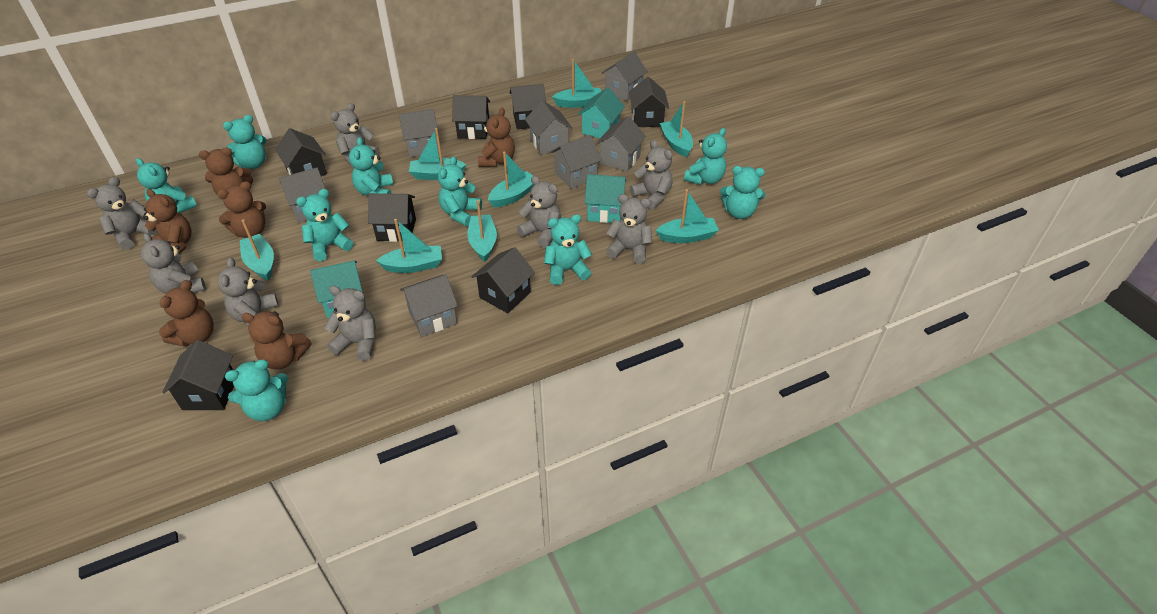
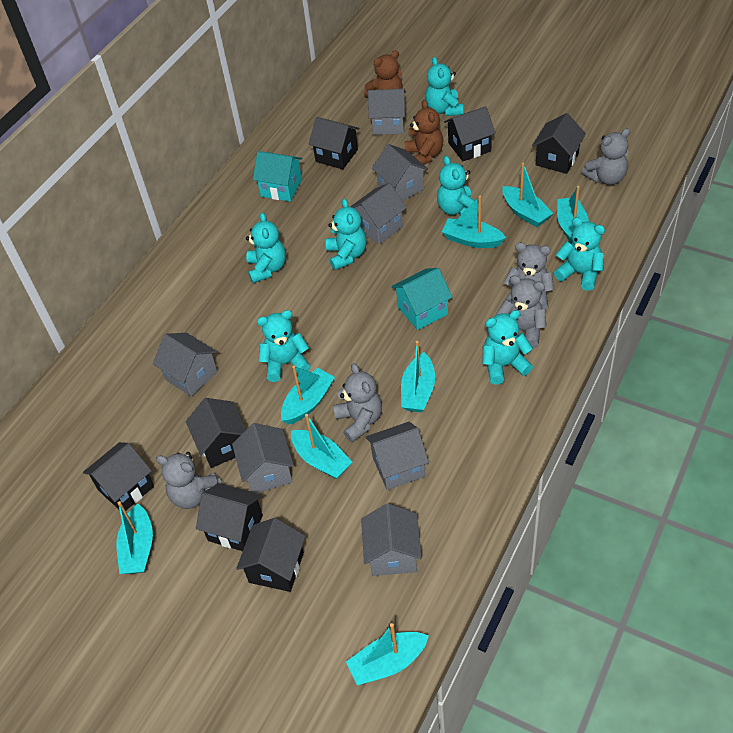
brown teddy bear: [144,189,192,254] [159,280,214,347] [199,147,253,194] [217,181,266,238] [242,311,311,369] [478,108,515,167] = 6 -> [364,50,403,98] [404,100,443,165] = 2
grey teddy bear: [87,177,157,250] [141,233,206,294] [217,257,279,325] [324,286,376,361] [331,103,380,169] [517,176,561,248] [606,194,652,264] [630,140,672,210] = 8 -> [156,452,222,509] [333,363,382,442] [496,275,546,349] [503,243,554,310] [582,128,630,185] = 5
turquoise house: [310,260,363,319] [578,88,625,138] [585,174,626,223] = 3 -> [253,151,302,202] [391,268,452,330] = 2
turquoise teddy bear: [136,158,197,213] [223,115,266,169] [225,359,288,421] [296,189,353,261] [349,137,393,196] [438,156,482,226] [544,214,592,285] [684,128,727,185] [720,166,765,219] = 9 -> [246,212,286,283] [257,310,311,382] [326,198,367,270] [425,57,463,116] [437,156,475,215] [483,310,533,385] [554,217,605,291] = 7

